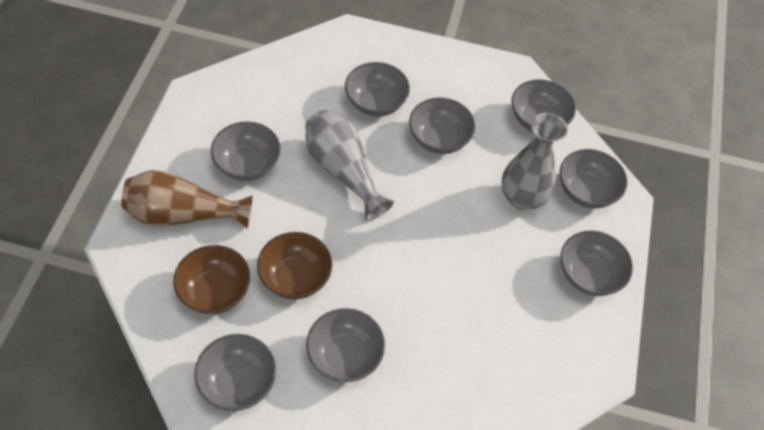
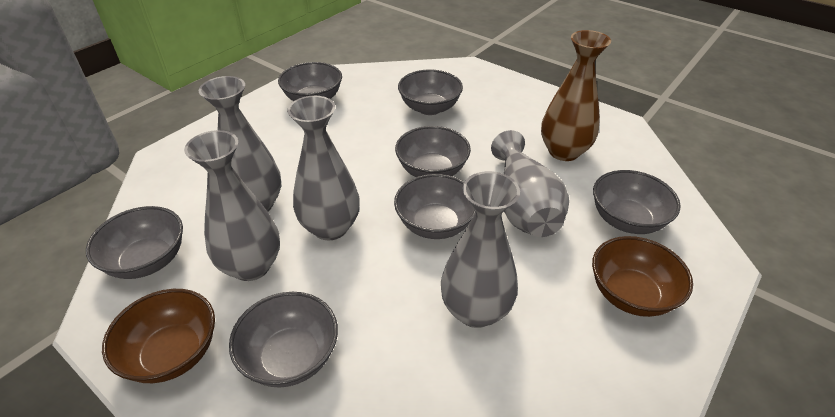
grey bowl: [194,334,276,411] [211,122,281,181] [306,308,385,382] [345,62,410,117] [409,97,475,154] [511,79,576,133] [560,149,627,208] [561,230,633,296] = 8 -> [86,206,183,279] [229,292,338,388] [278,62,342,101] [394,174,476,239] [395,126,471,177] [398,70,463,115] [593,170,681,234] = 7
grey vase: [305,110,394,221] [501,113,568,210] = 2 -> [184,130,280,281] [199,76,281,211] [287,96,360,241] [441,171,520,328] [491,130,569,237] = 5

